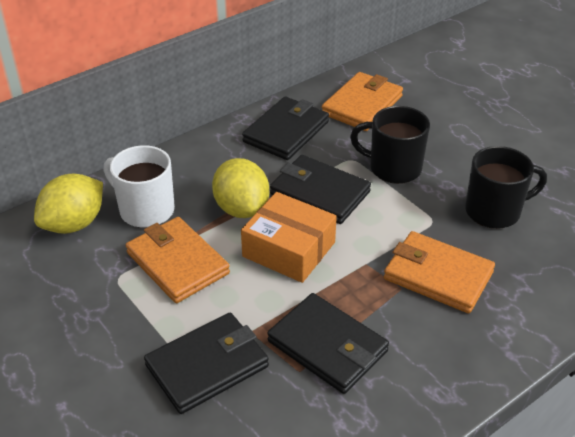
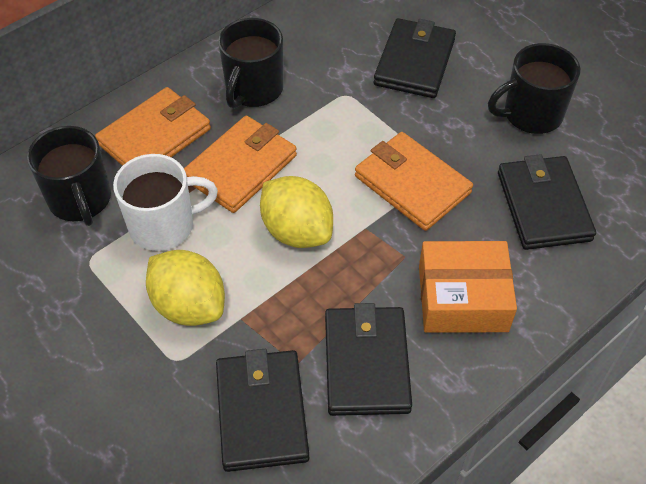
black mug: [350,106,430,184] [465,146,547,229] = 2 -> [27,126,111,226] [218,18,284,109] [488,43,580,134] = 3

